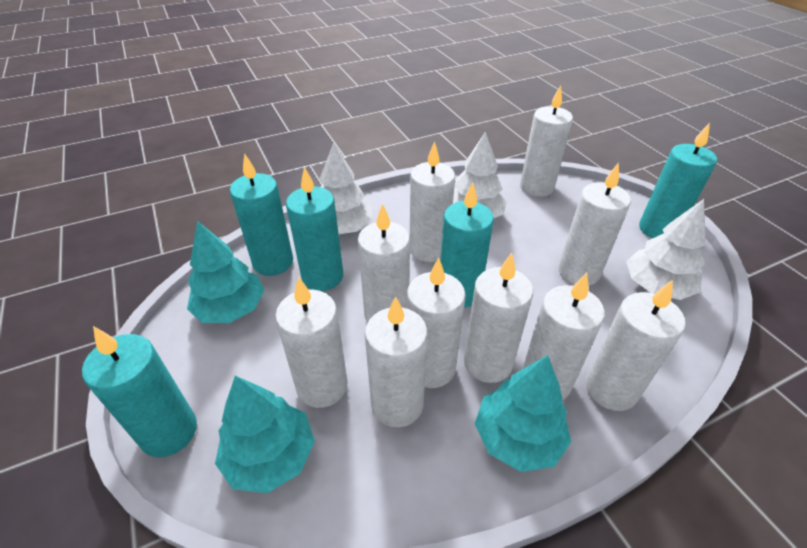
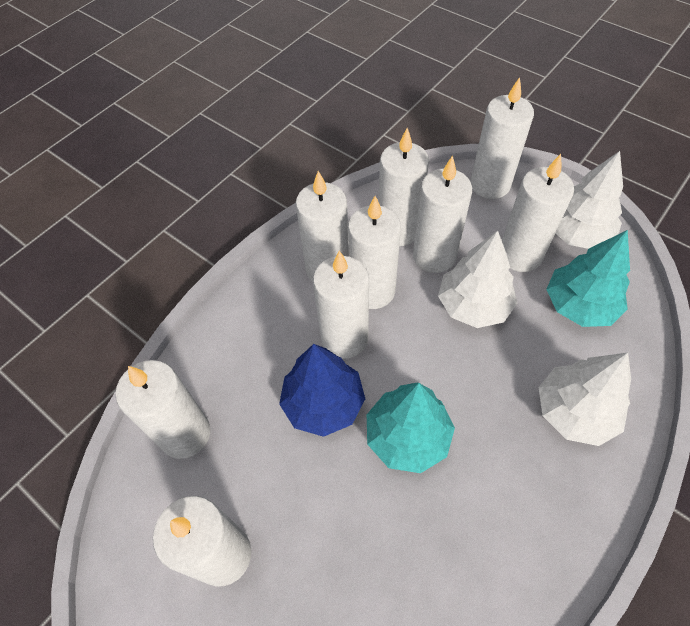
blue tree: none = 0 -> [279,344,365,437] = 1
turquoise candle: [82,326,197,457] [230,153,293,276] [286,167,343,291] [440,183,494,308] [639,123,717,238] = 5 -> none = 0
turquoise tree: [187,221,265,323] [215,376,315,493] [475,355,571,472] = 3 -> [367,383,455,473] [546,230,630,327] = 2
white candle: [275,277,348,408] [358,204,410,323] [365,296,428,428] [407,258,466,388] [410,141,455,262] [464,253,533,383] [520,85,573,197] [522,273,605,401] [559,163,631,286] [585,280,685,411] = 10 -> [115,360,210,459] [153,496,251,586] [296,171,349,281] [313,251,369,359] [348,196,401,309] [379,128,429,246] [413,155,472,273] [471,77,534,199] [502,154,574,272] = 9

